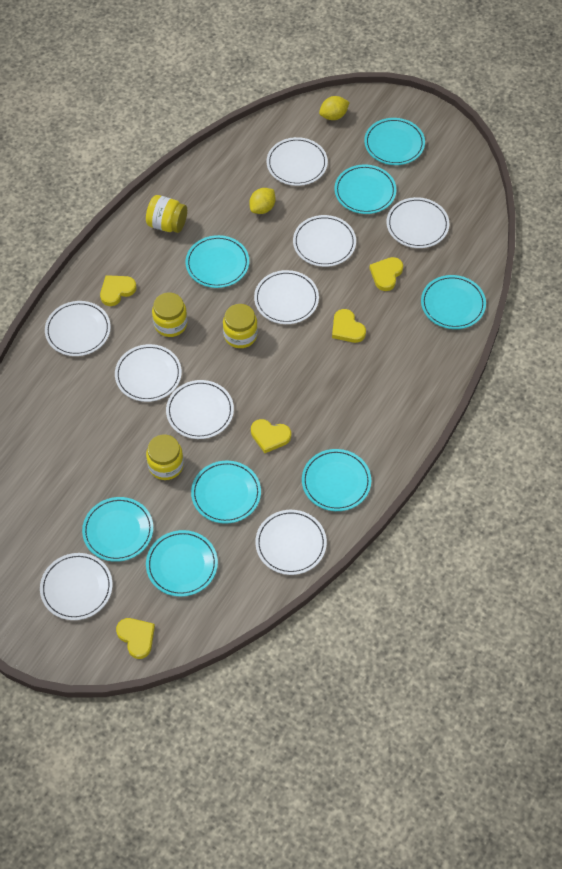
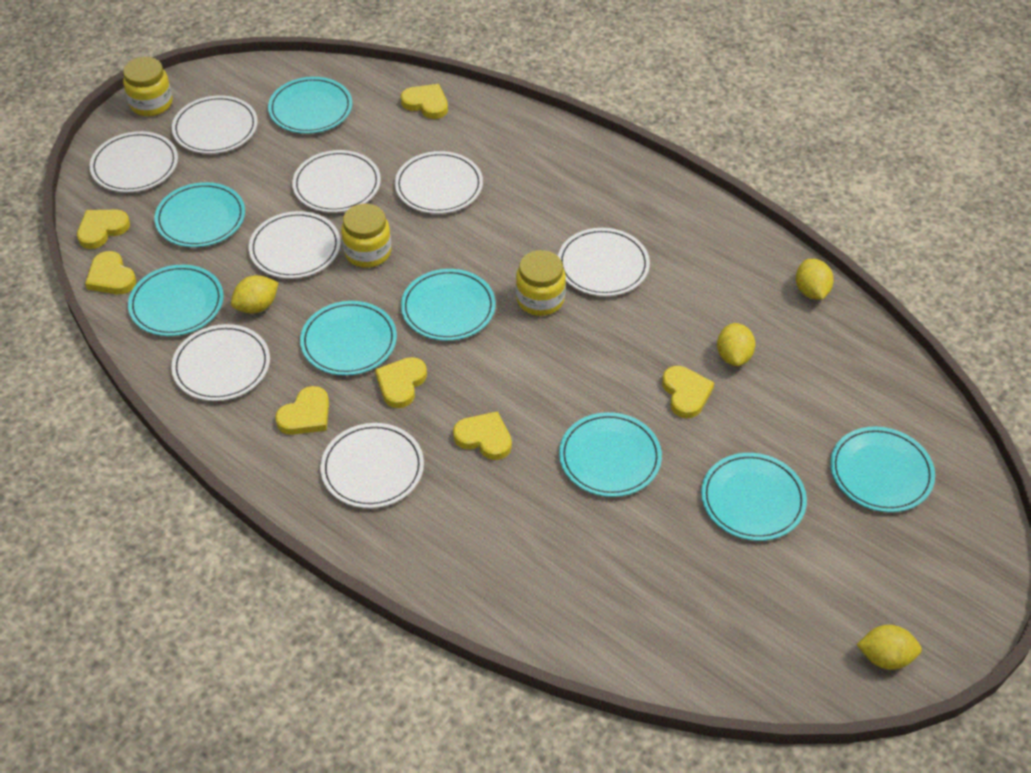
white plate: [40,553,113,620] [45,301,111,356] [115,344,182,402] [166,380,234,439] [254,270,319,324] [255,510,327,575] [267,137,328,186] [293,215,356,267] [387,197,449,248] = 9 -> [90,131,178,192] [171,324,270,401] [172,95,258,154] [249,211,341,279] [292,150,381,213] [320,423,424,508] [395,151,483,214] [558,228,650,296] = 8
yellow heart: [100,275,137,306] [116,618,155,659] [251,419,291,453] [332,309,366,343] [369,257,403,291] = 5 -> [77,209,130,249] [85,251,136,294] [275,386,329,435] [375,357,427,408] [401,84,448,119] [453,411,512,460] [662,366,714,418] = 7
yellow jar: [146,195,187,233] [146,435,184,480] [152,292,187,337] [223,304,258,348] = 4 -> [123,57,173,116] [341,203,391,268] [516,250,566,316] = 3
yellow lemon: [249,188,276,214] [319,96,350,120] = 2 -> [231,275,279,313] [717,323,755,366] [796,259,834,300] [857,625,922,670] = 4

